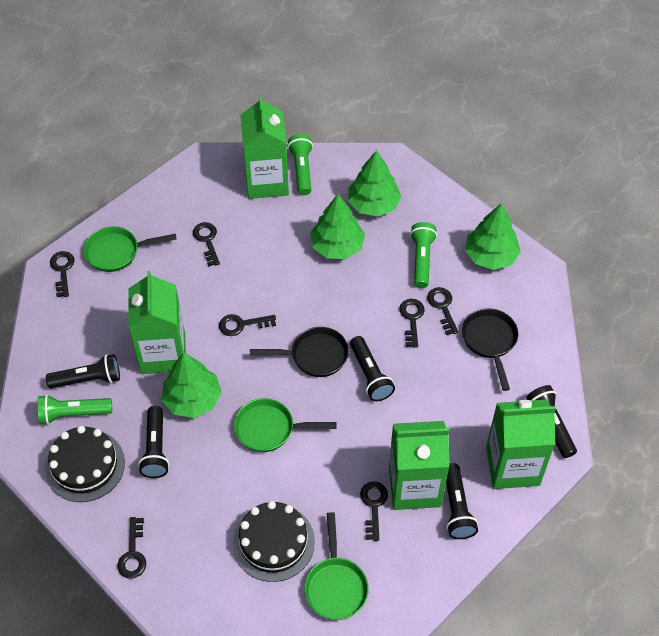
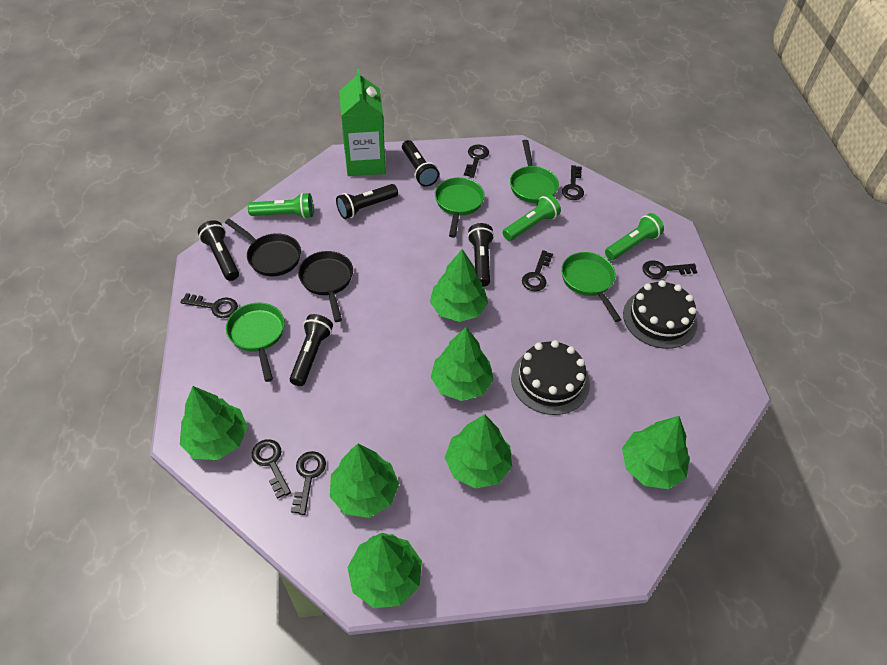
green carton: [128,271,186,374] [240,96,289,199] [389,421,450,510] [486,400,556,489] = 4 -> [339,69,386,176] = 1
green pan: [83,226,176,272] [234,398,337,452] [304,512,369,620] = 3 -> [226,303,285,382] [435,177,485,238] [510,140,559,203] [561,252,622,322] = 4
green tree: [162,352,222,418] [310,194,365,259] [348,150,401,217] [465,204,521,270] = 4 -> [180,386,248,460] [330,444,399,518] [347,533,422,608] [430,249,488,322] [431,327,494,401] [445,414,512,489] [622,416,690,489] = 7

